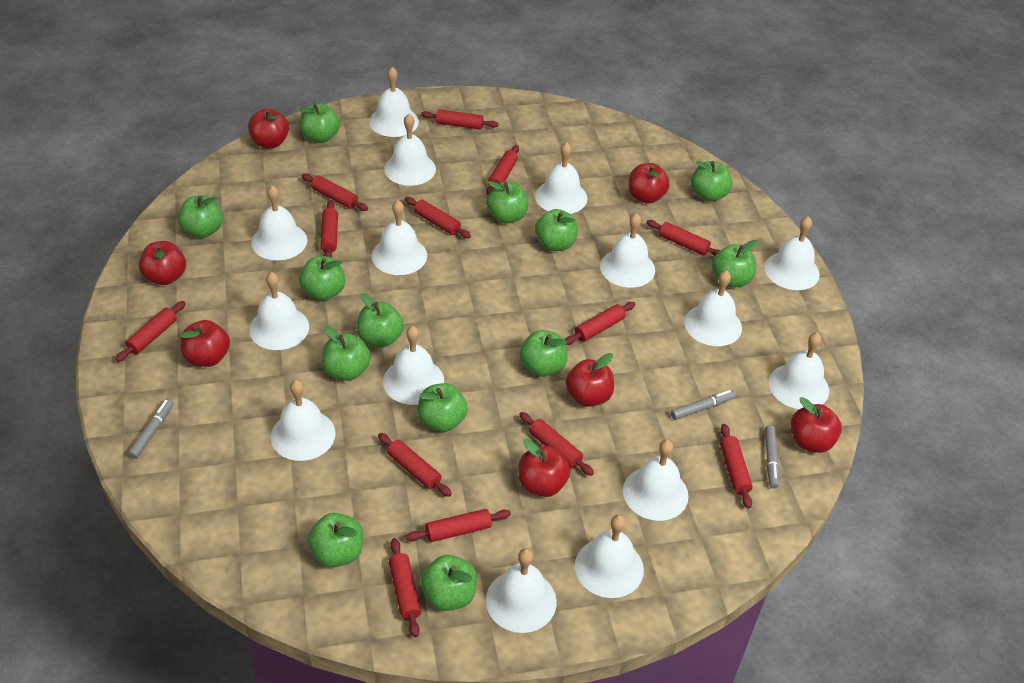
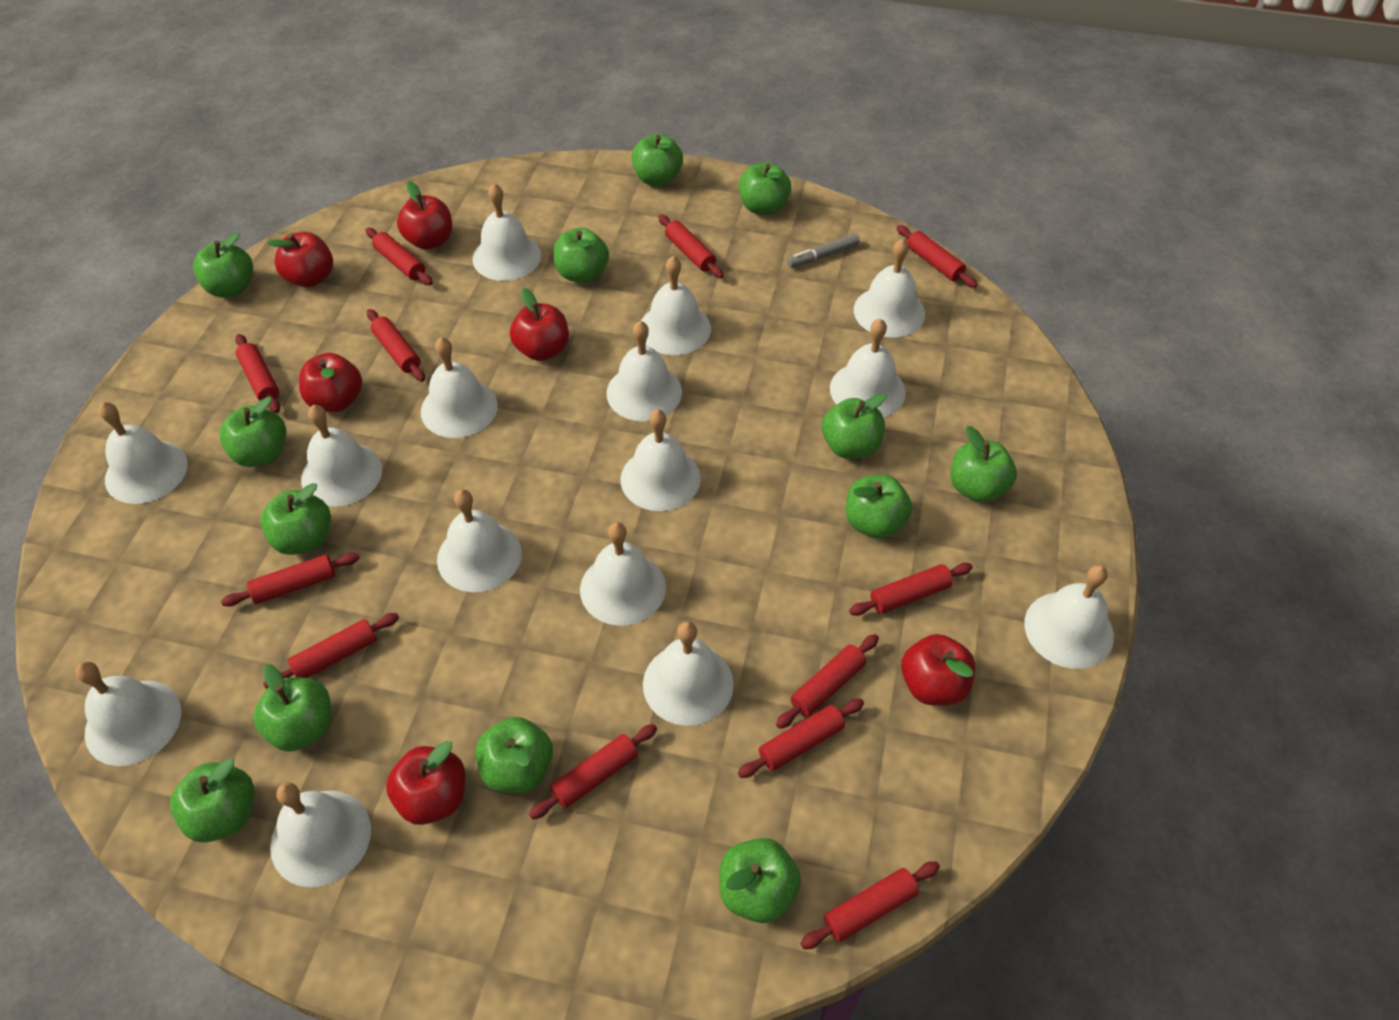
grey marker: [128,398,174,459] [671,390,736,420] [765,425,779,489] = 3 -> [787,234,859,268] = 1
red apple: [139,241,186,285] [180,320,230,367] [248,108,289,148] [518,439,570,497] [565,353,614,407] [628,163,670,204] [791,397,842,453] = 7 -> [267,232,333,287] [299,353,362,412] [386,741,465,825] [397,181,452,250] [510,288,569,361] [901,634,975,706] = 6
red rolling pin: [116,301,186,362] [302,174,368,211] [320,200,338,258] [378,433,452,497] [389,538,421,637] [405,197,471,238] [406,509,511,542] [421,109,499,130] [487,145,519,195] [519,412,594,476] [565,302,635,345] [646,220,721,256] [720,424,753,508] = 13 -> [221,553,360,607] [235,334,280,413] [263,613,399,689] [366,228,433,285] [367,309,425,382] [529,724,657,820] [658,214,724,278] [738,699,864,778] [776,634,879,729] [800,861,940,949] [849,563,973,616] [897,225,977,288] = 12

